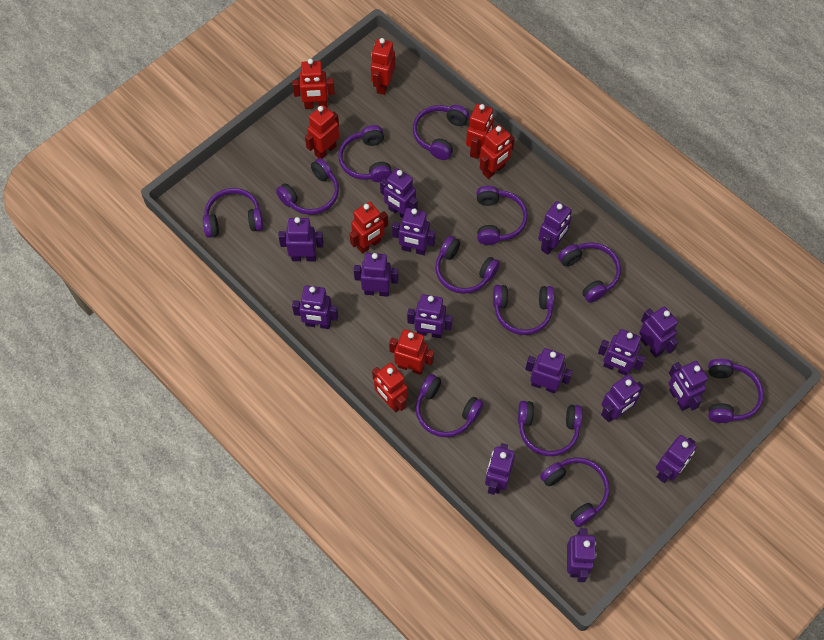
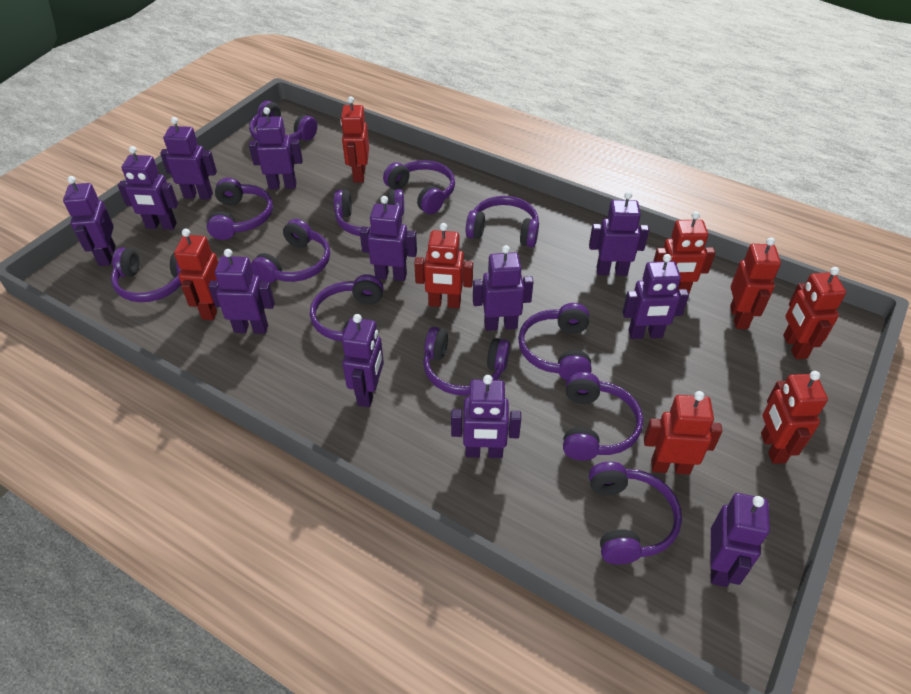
purple robot: [278,217,324,261] [292,285,338,329] [354,253,398,297] [380,168,418,218] [392,208,435,255] [407,294,453,338] [485,443,515,495] [525,348,573,393] [538,201,572,255] [567,528,596,582] [598,329,646,376] [601,375,644,422] [639,306,679,358] [656,435,696,483] [668,361,708,411] = 15 -> [63,176,116,266] [118,146,178,230] [160,117,217,200] [208,249,275,334] [249,107,303,189] [342,314,384,407] [360,196,417,281] [451,375,521,458] [473,245,533,331] [589,191,649,276] [623,254,689,339] [711,493,770,587] = 12

